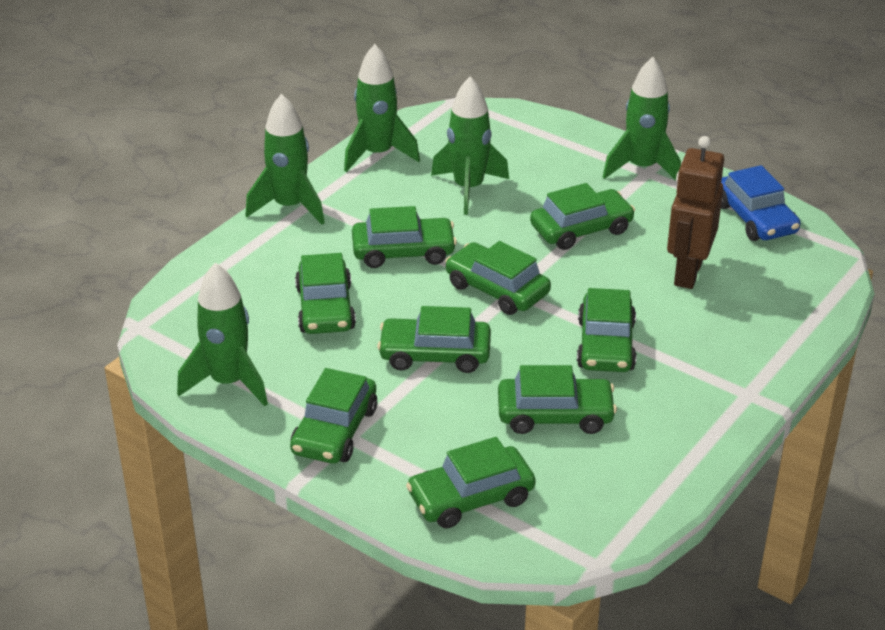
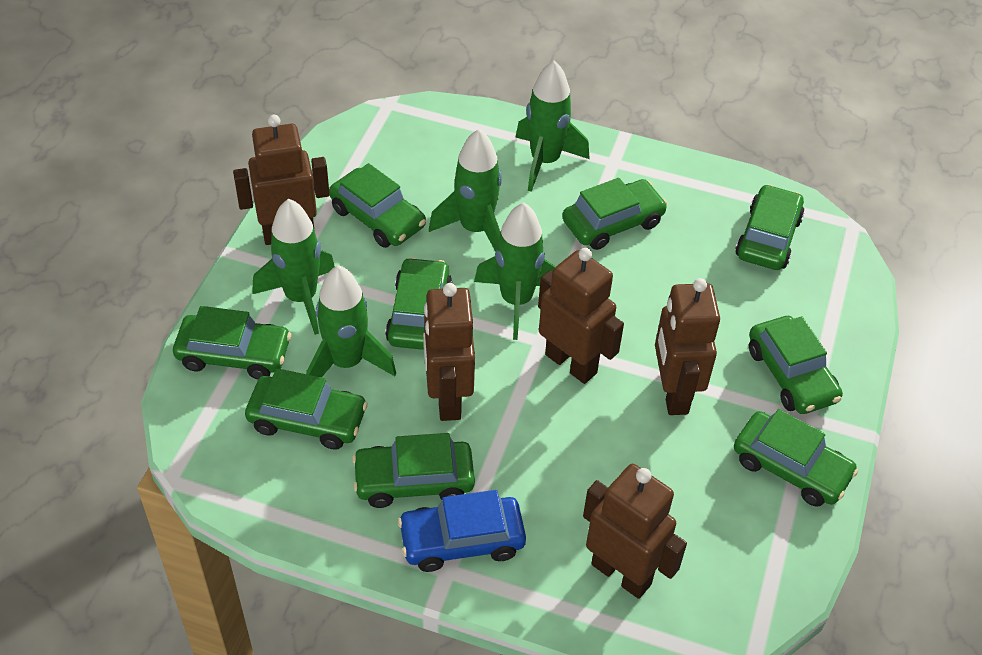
brown robot: [667,136,724,289] = 1 -> [233,115,330,245] [423,283,475,421] [538,248,624,384] [583,464,687,599] [655,278,720,415] = 5

